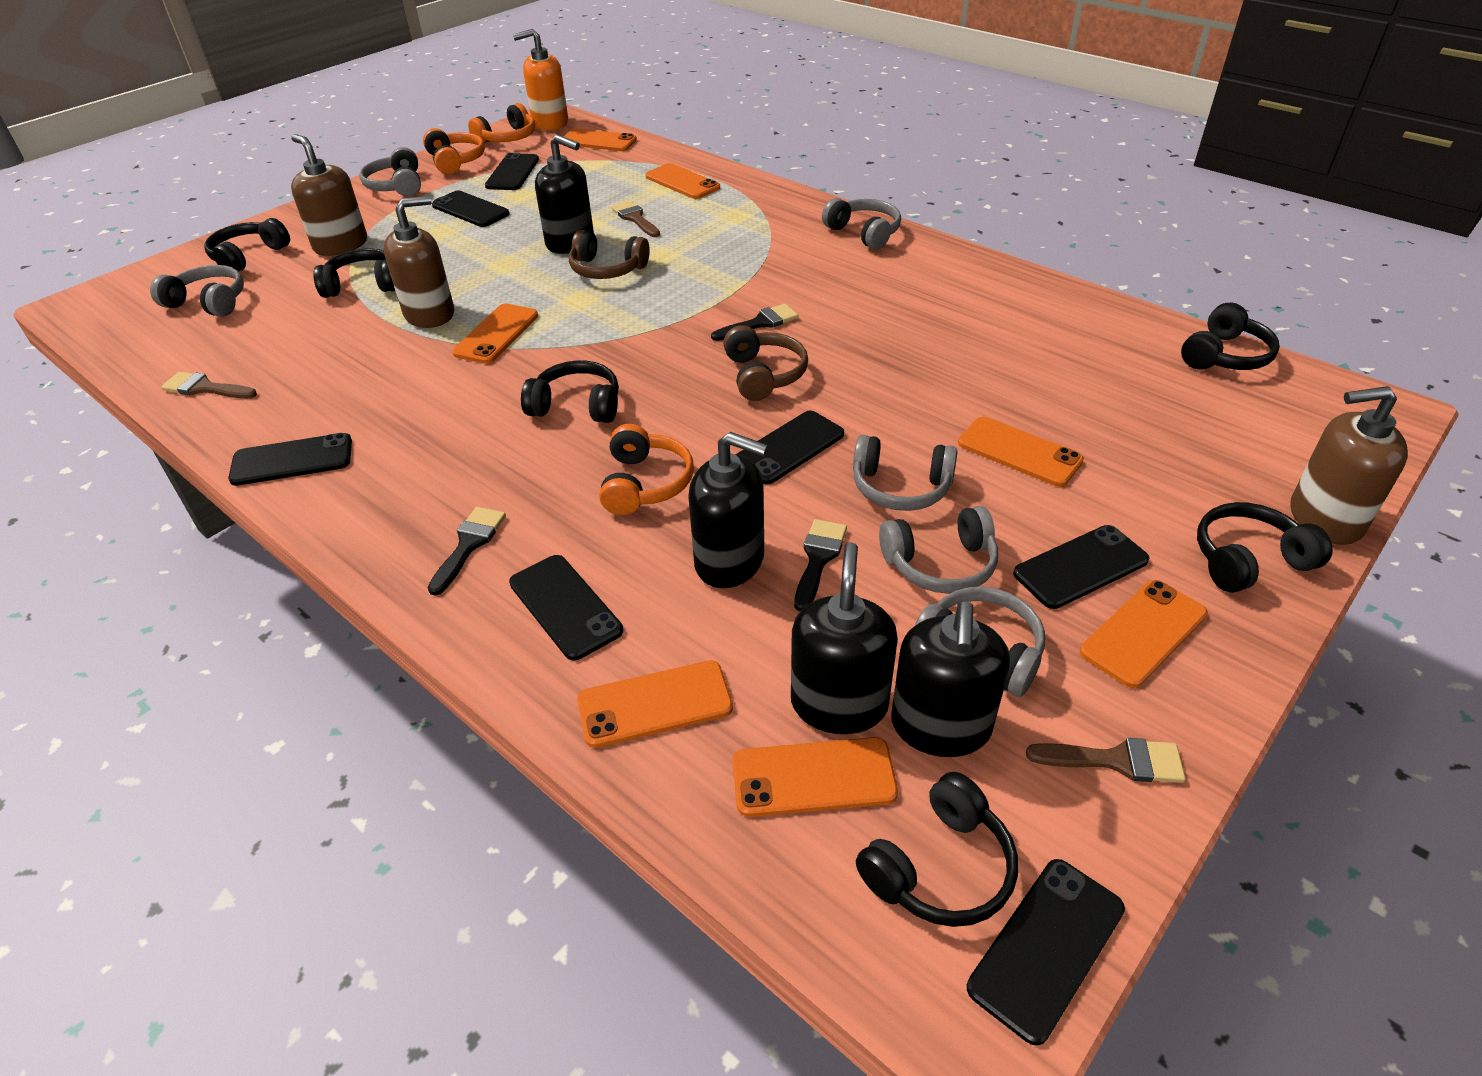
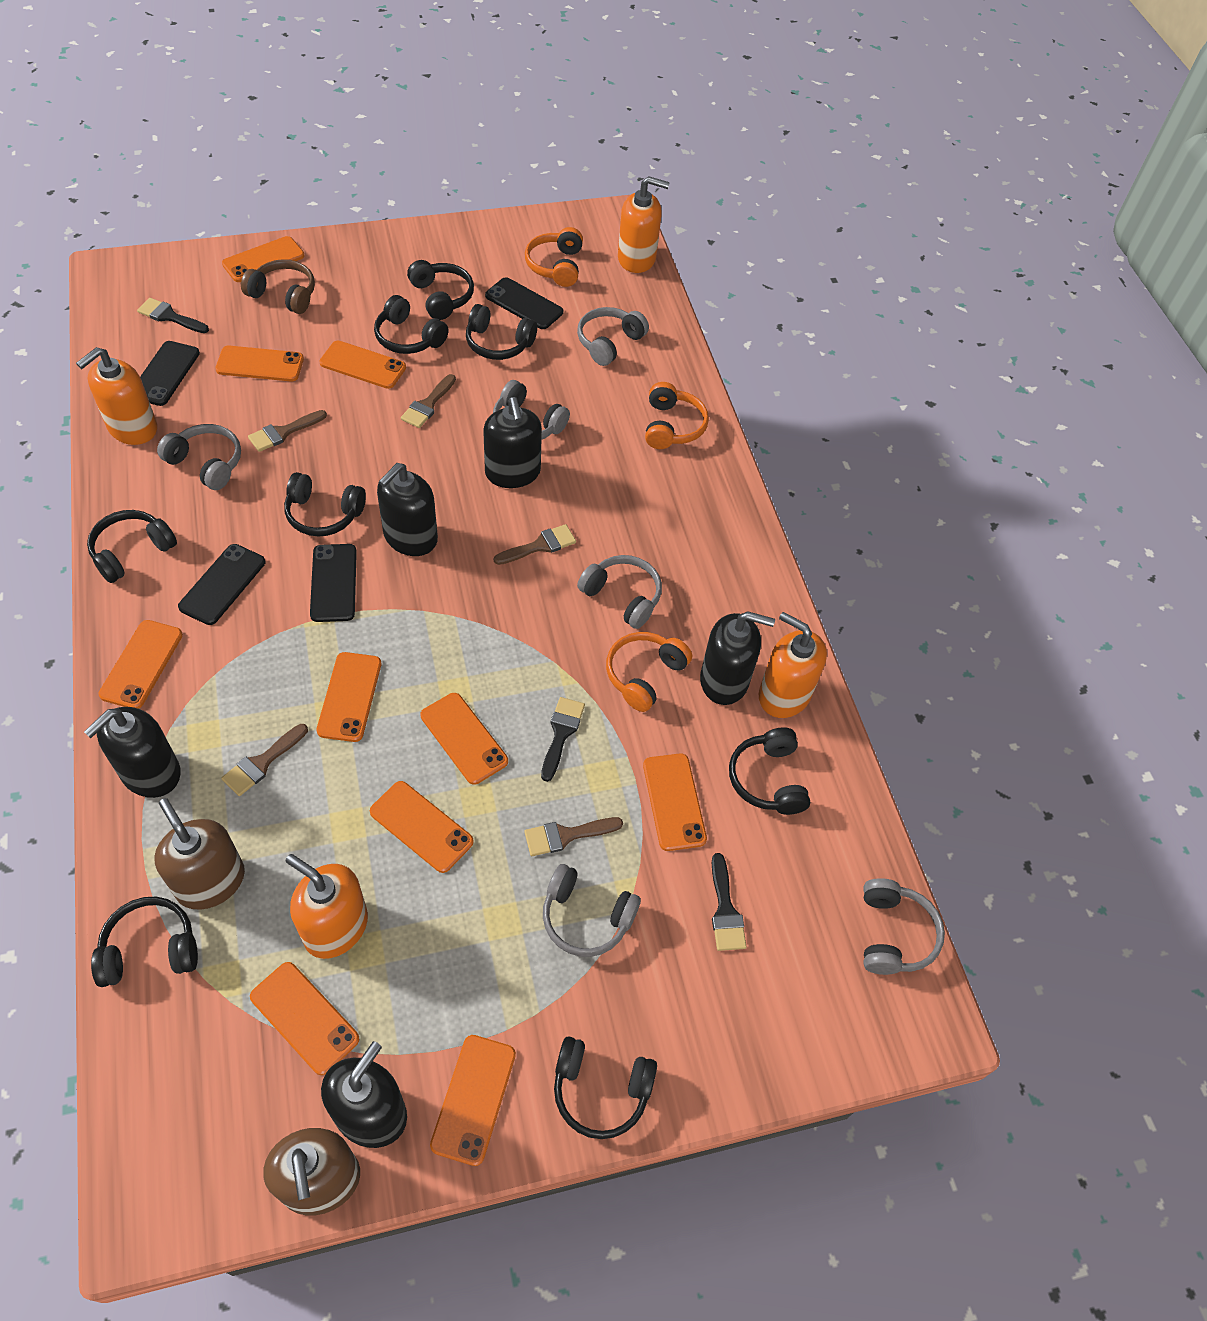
black headphones: [204,218,290,271] [313,248,395,298] [521,361,619,423] [856,772,1018,927] [1181,303,1280,370] [1197,502,1333,593] = 6 -> [87,510,177,583] [91,897,198,987] [284,472,366,537] [374,295,449,354] [407,260,474,320] [466,304,537,360] [554,1036,657,1139] [729,727,810,815] = 8
black phone: [228,433,352,486] [432,191,509,227] [485,153,539,190] [509,555,623,660] [735,411,844,484] [967,859,1125,1046] [1013,525,1149,609] = 7 -> [140,341,200,406] [178,544,265,625] [310,544,357,622] [485,277,563,329] = 4
black soap dispenser: [535,134,594,254] [688,432,768,588] [791,542,898,734] [891,601,1010,757] = 4 -> [84,707,181,798] [321,1041,407,1148] [377,463,438,556] [483,397,542,488] [700,612,775,705] = 5
brown brush: [161,372,257,399] [611,201,660,237] [1026,738,1186,783] = 3 -> [221,724,308,796] [248,410,327,452] [401,374,456,428] [494,524,576,565] [524,817,623,856] = 5
brown headphones: [569,230,650,279] [723,325,808,401] = 2 -> [241,259,315,314] = 1
brown soap dispenser: [291,134,367,256] [384,196,454,328] [1291,386,1408,545] = 3 -> [154,798,245,910] [263,1128,360,1215] = 2
orange phone: [452,303,538,364] [563,128,637,151] [577,660,733,748] [646,163,720,199] [732,737,898,817] [958,417,1084,487] [1080,580,1208,688] = 7 -> [98,620,183,709] [215,346,304,381] [222,236,305,282] [250,962,359,1075] [317,652,381,742] [320,341,406,389] [370,781,474,873] [420,693,508,785] [430,1035,516,1166] [643,753,707,851] = 10
orange soap dispenser: [513,29,568,130] = 1 -> [76,347,157,445] [285,854,368,959] [618,176,670,273] [759,612,827,718] = 4

